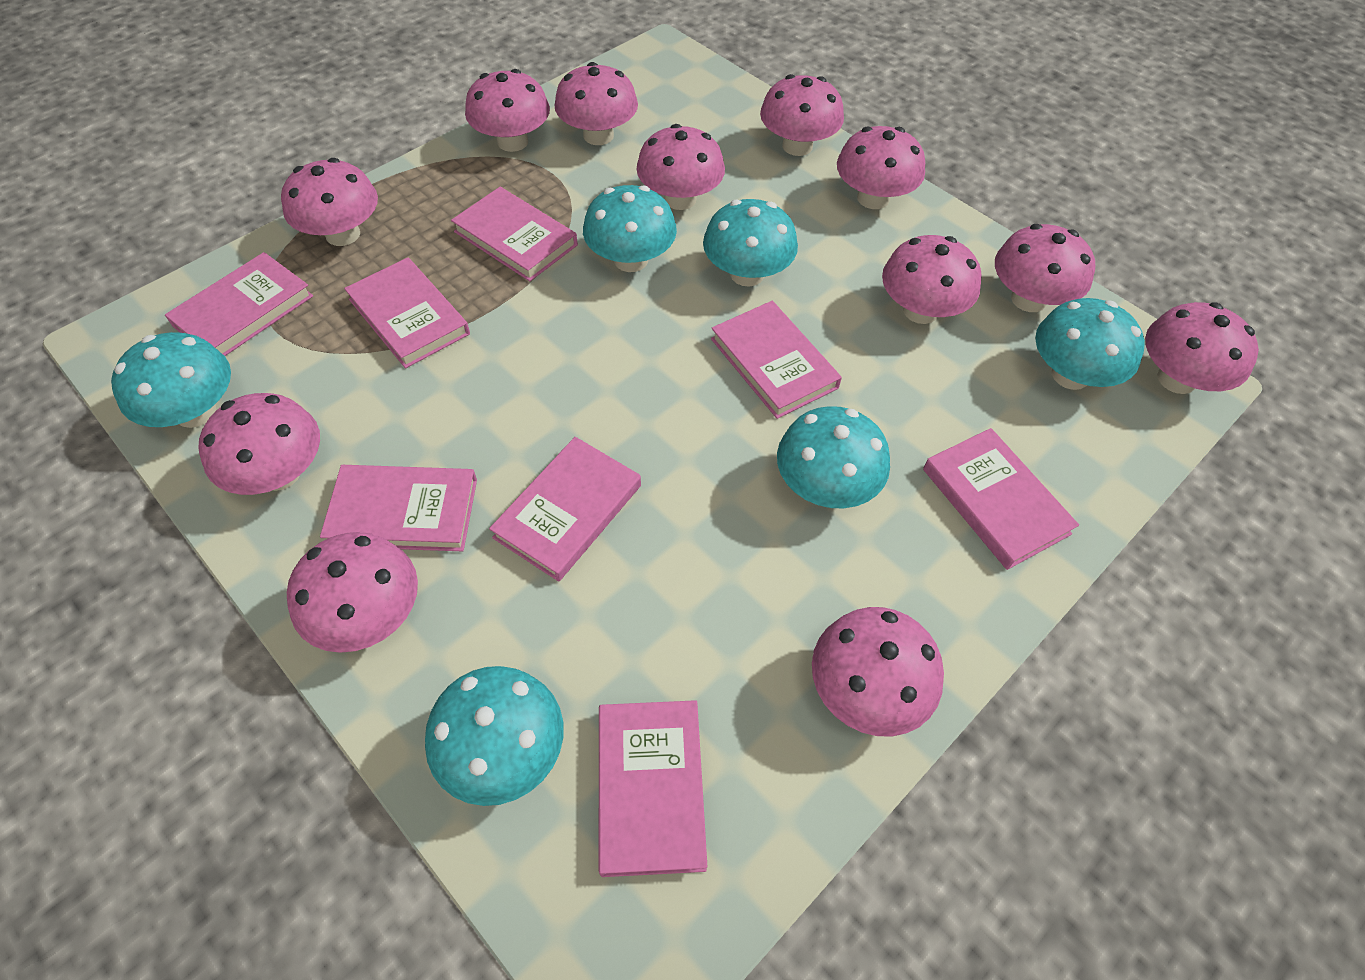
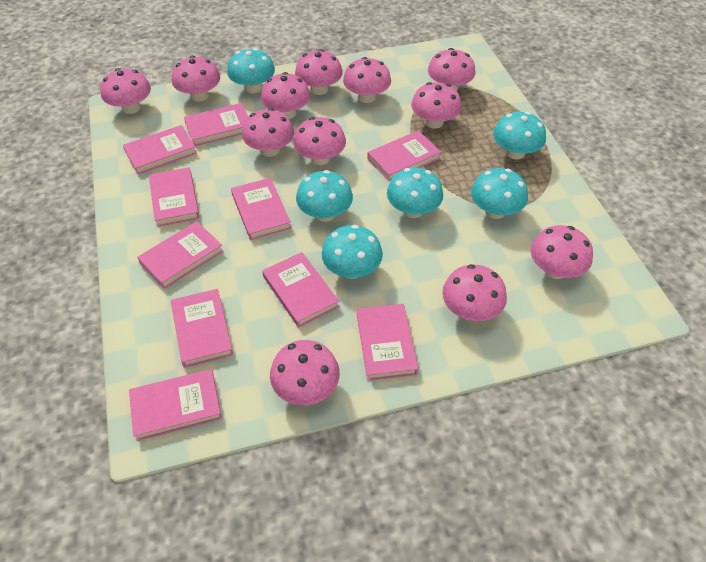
pink book: [165,252,313,356] [320,465,477,551] [344,257,470,368] [451,187,578,281] [489,437,641,582] [599,700,708,877] [711,301,842,419] [923,428,1079,570] = 8 -> [123,125,197,175] [129,369,222,441] [137,221,223,289] [149,167,200,227] [171,289,233,368] [184,103,248,146] [231,178,291,240] [262,252,339,327] [357,304,418,381] [367,130,441,181] = 10

